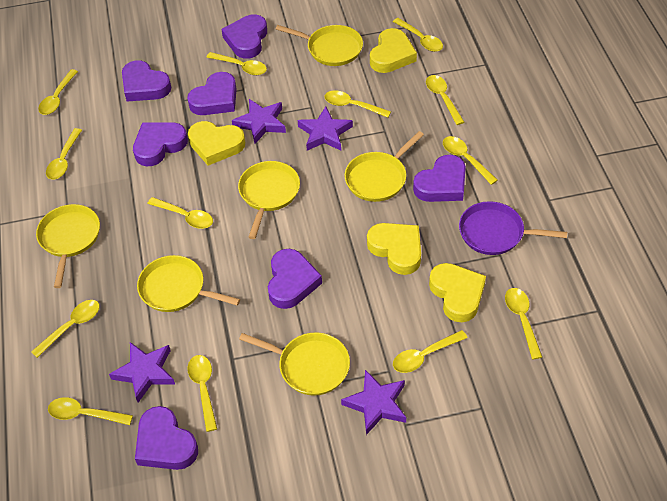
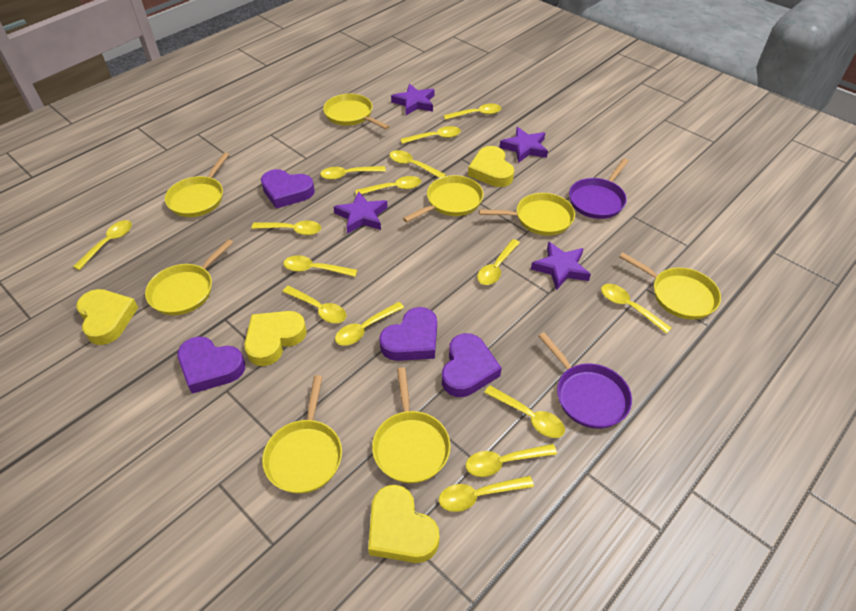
purple heart: [122,60,171,102] [133,123,188,166] [135,406,198,470] [187,72,237,115] [221,14,267,59] [268,249,322,309] [413,155,466,202] = 7 -> [178,336,245,394] [261,169,315,209] [379,307,437,361] [442,333,502,397] = 4
purple pan: [459,201,567,255] = 1 -> [539,332,632,429] [569,158,629,219] = 2
yellow pan: [36,204,100,288] [137,255,240,312] [238,161,300,239] [239,332,350,396] [276,25,363,66] [344,131,424,202] = 6 -> [145,239,233,315] [165,152,229,217] [262,375,342,494] [323,93,390,129] [372,367,451,483] [403,175,484,222] [479,193,575,235] [619,253,721,320] = 8
yellow spoon: [31,300,100,358] [38,69,78,115] [46,128,82,180] [48,397,133,425] [147,197,213,229] [187,355,217,432] [206,52,267,75] [324,91,391,118] [393,18,443,52] [393,330,468,373] [426,75,464,125] [443,136,498,185] [505,288,542,359] = 13 -> [73,220,132,270] [252,221,321,235] [282,286,347,323] [283,255,357,277] [320,166,386,180] [335,302,404,346] [355,176,421,195] [389,150,446,178] [400,126,461,144] [439,476,534,512] [444,104,501,120] [466,444,557,477] [477,239,520,285] [484,385,565,438] [601,284,671,334] = 15

